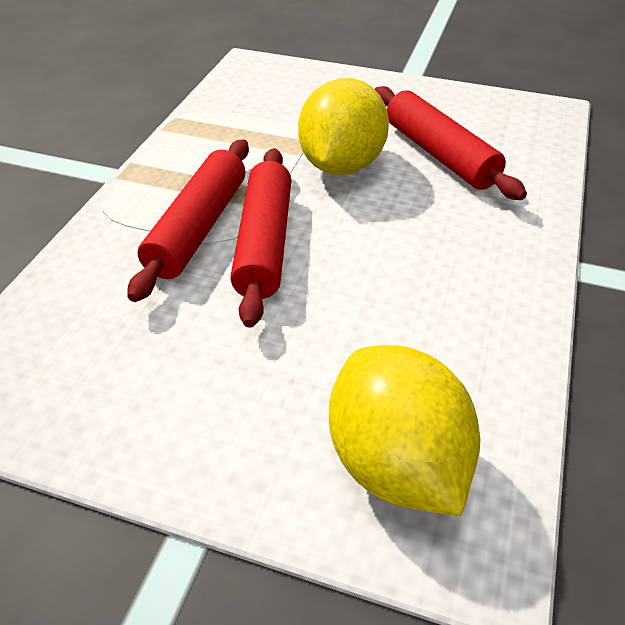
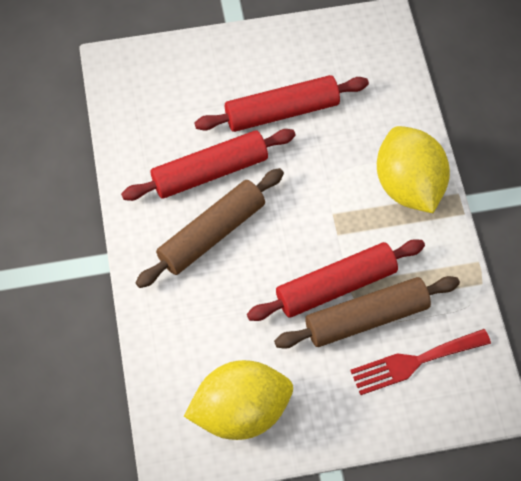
brown rolling pin: none = 0 -> [136,168,284,288] [274,276,460,349] = 2
red fork: none = 0 -> [350,329,491,395] = 1

